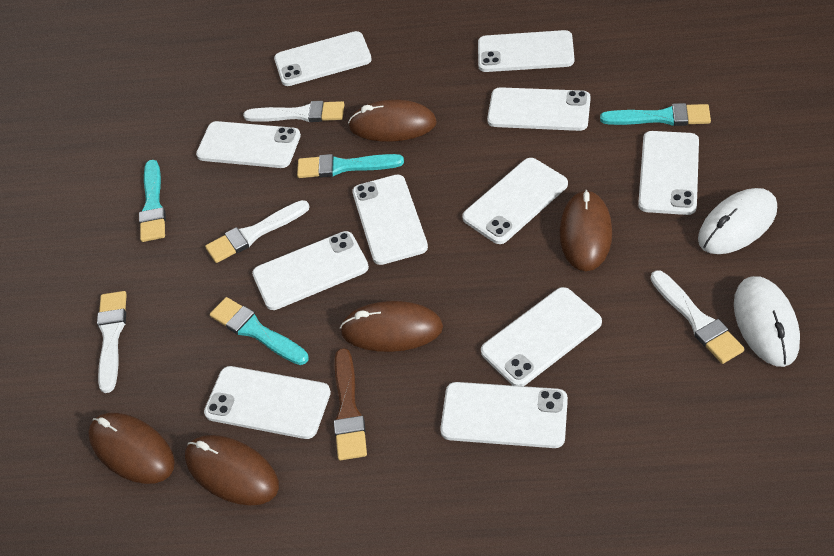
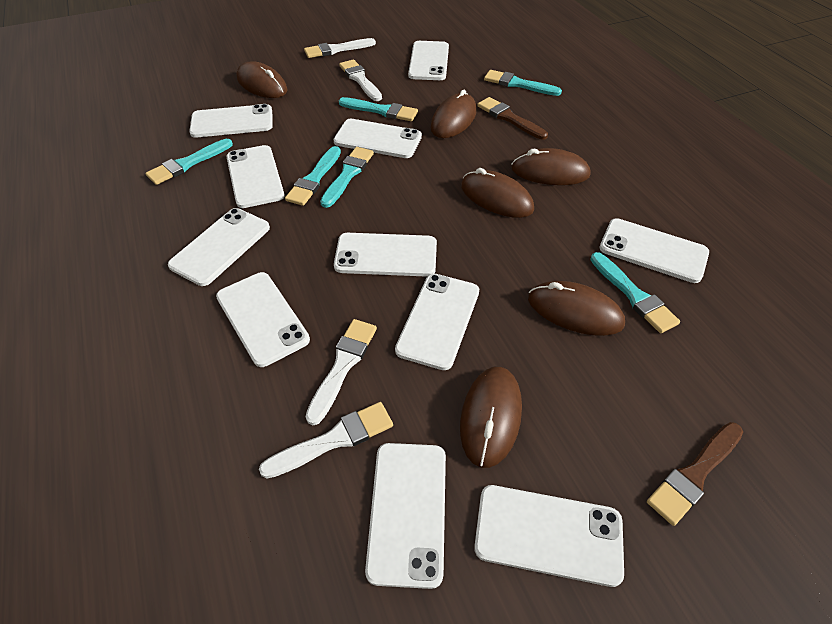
brown brush: [334,348,367,460] = 1 -> [477,97,548,140] [647,422,743,526] = 2
brown mouse: [88,413,175,484] [185,435,279,505] [340,301,443,352] [348,99,437,142] [560,190,612,271] = 5 -> [236,61,287,98] [430,90,477,138] [460,367,522,468] [461,168,534,218] [511,148,591,185] [528,281,625,336] = 6
turquoise brush: [139,160,166,242] [210,297,308,365] [297,154,404,178] [600,103,711,126] = 4 -> [145,139,233,185] [285,146,341,206] [320,147,374,208] [339,97,418,121] [484,70,562,96] [590,252,680,333] = 6
white mouse: [698,188,777,254] [734,276,800,367] = 2 -> none = 0

